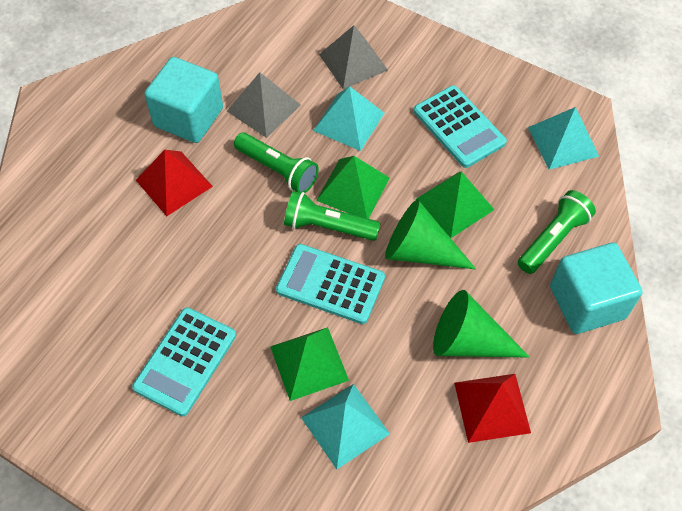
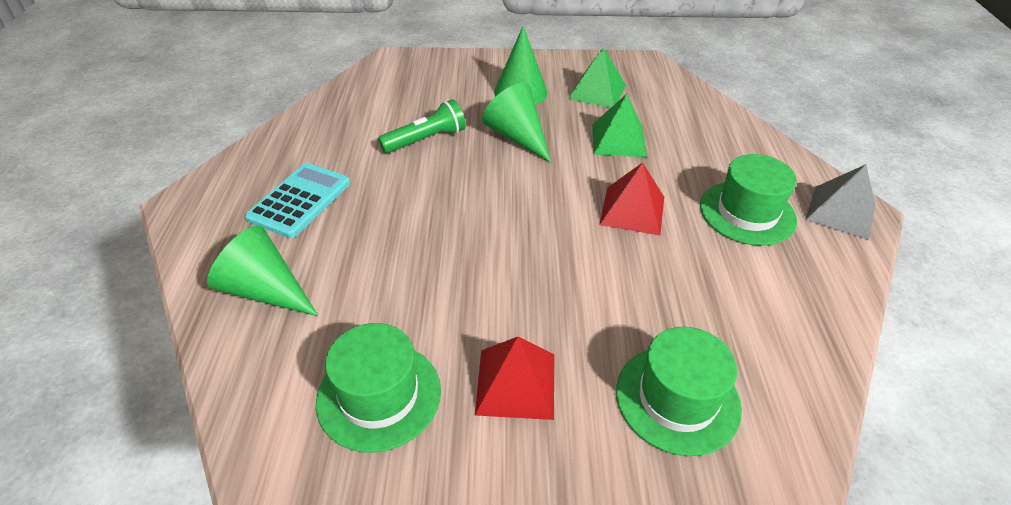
green cone: [385,200,476,269] [433,290,530,358] = 2 -> [207,225,318,316] [482,83,551,163] [494,26,548,105] = 3
green flashlight: [234,133,319,193] [284,191,381,241] [518,190,596,274] = 3 -> [378,99,466,153] = 1
green hat: none = 0 -> [316,323,441,453] [616,327,742,456] [700,154,797,246] = 3
green pyramid: [270,327,349,401] [316,156,390,219] [416,171,494,238] = 3 -> [568,47,626,108] [592,94,647,157] = 2
grey pyramid: [227,72,301,138] [319,25,388,89] = 2 -> [805,164,876,240] = 1
turquoise calculator: [132,307,236,416] [276,244,385,324] [414,85,507,168] = 3 -> [245,163,350,238] = 1
turquoise cube: [144,57,223,143] [550,243,643,334] = 2 -> none = 0
turquoise pyramid: [301,384,390,469] [313,86,385,151] [528,107,599,170] = 3 -> none = 0

